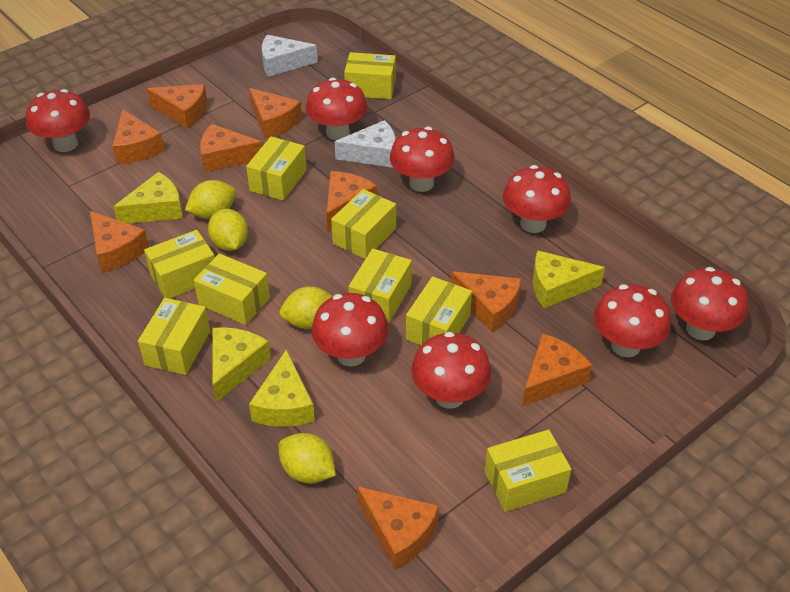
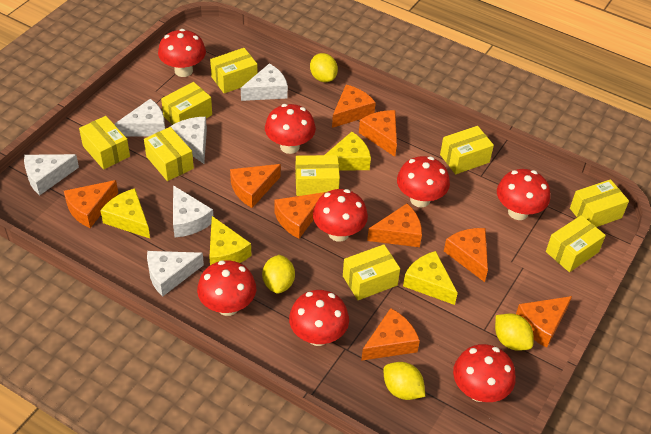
white cheese: [262,35,318,77] [335,120,396,168] = 2 -> [24,154,79,195] [115,99,165,137] [147,251,204,297] [170,117,207,164] [173,185,214,237] [241,63,288,101] = 6

